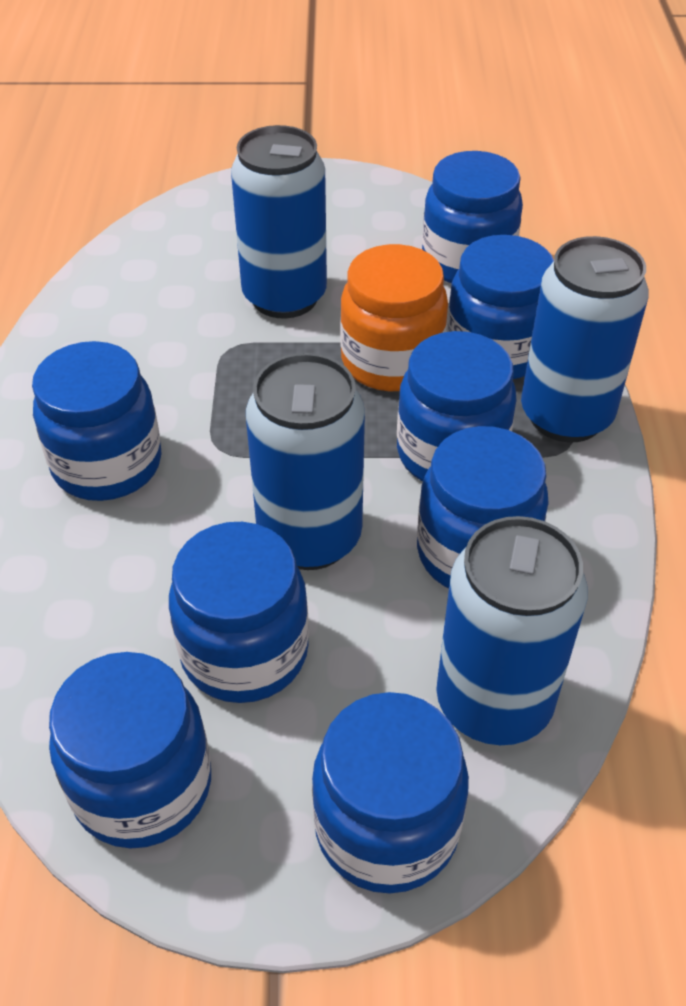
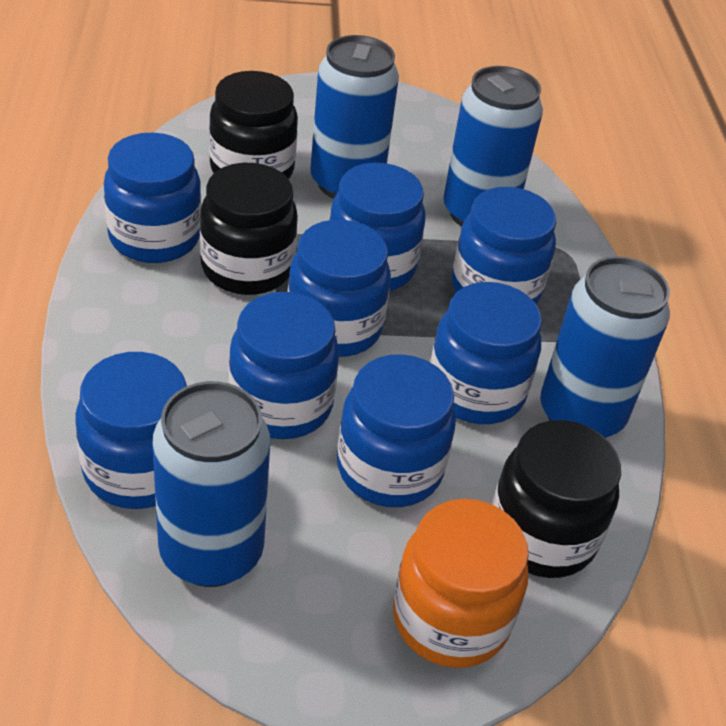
black jar: none = 0 -> [200,163,298,295] [209,71,298,179] [492,420,621,578] = 3

